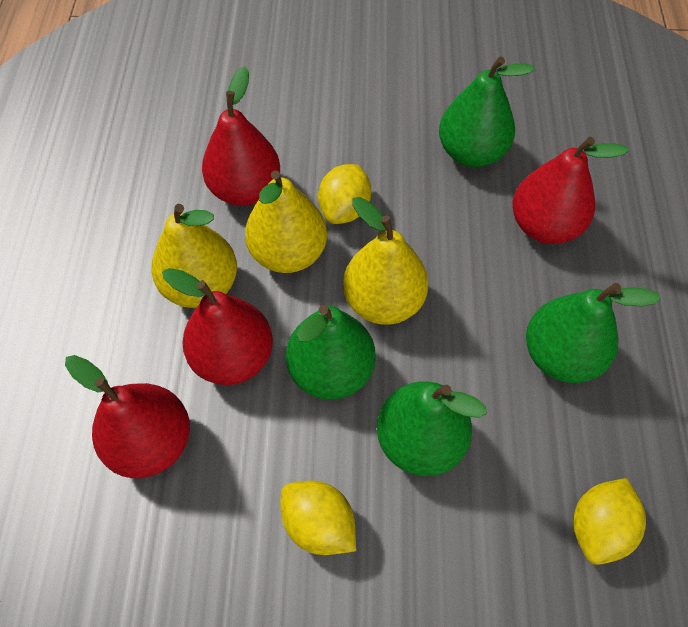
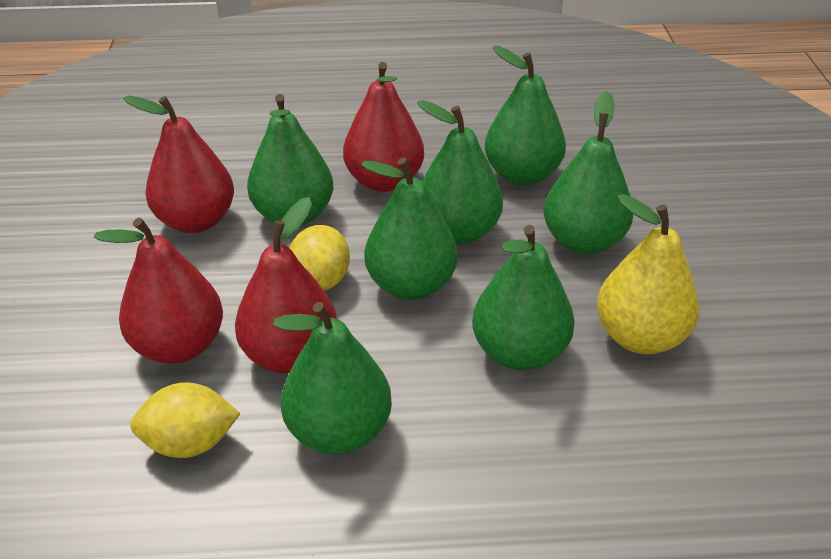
green pear: [286,305,376,400] [377,381,487,476] [439,56,535,167] [526,283,661,383] = 4 -> [247,94,333,226] [273,302,392,454] [361,157,458,300] [417,100,503,244] [472,225,574,370] [485,46,566,185] [543,91,633,254] = 7
yellow lemon: [281,481,356,555] [318,164,371,224] [574,478,646,565] = 3 -> [130,382,240,458] [289,225,350,291] = 2
yellow pear: [152,204,237,308] [245,170,327,273] [343,197,428,325] = 3 -> [597,194,699,354] = 1

